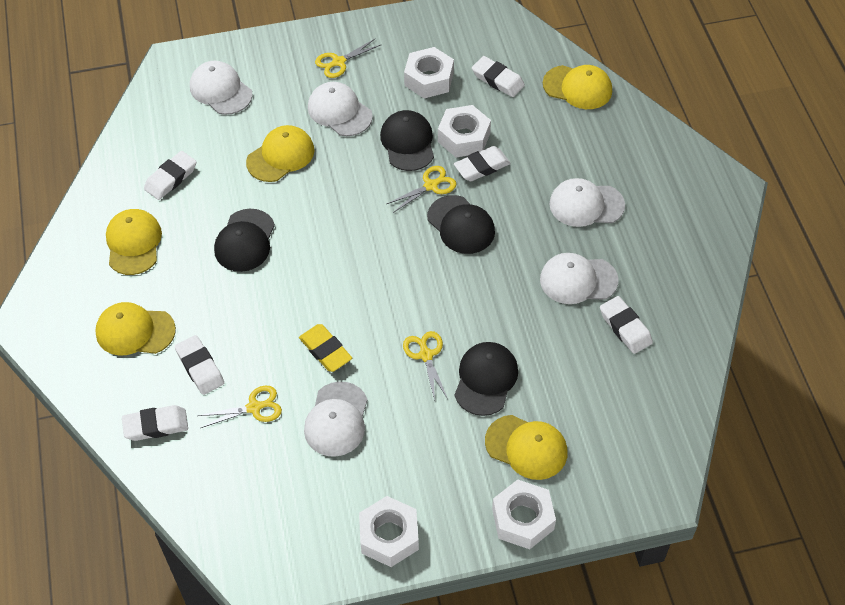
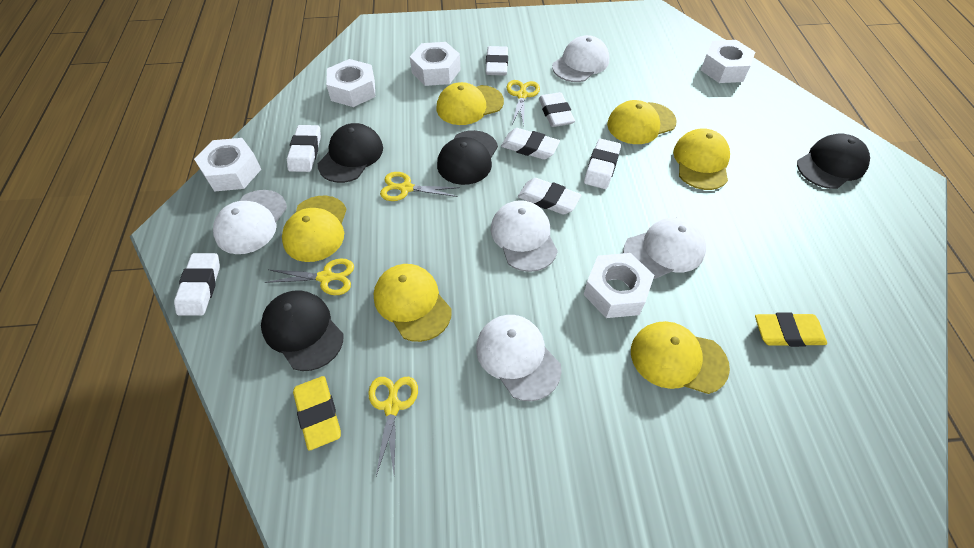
white eraser: [122,405,188,441] [144,151,196,200] [175,335,224,395] [454,146,511,181] [472,56,525,97] [600,296,653,354] = 6 -> [174,253,220,316] [287,125,321,172] [486,46,508,76] [501,128,560,160] [518,178,581,215] [539,92,575,127] [584,139,621,189] = 7
white nut: [359,496,419,567] [404,47,454,98] [438,105,491,157] [492,480,556,549] = 4 -> [194,138,261,192] [326,59,375,107] [410,42,461,86] [584,253,654,318] [701,40,755,83] = 5
yellow cap: [95,302,176,356] [106,209,162,275] [246,125,314,182] [485,415,567,480] [543,65,612,109] = 5 -> [282,196,347,262] [374,264,452,342] [437,82,504,125] [607,100,677,144] [631,321,730,394] [673,128,730,190] = 6
yellow eraser: [299,324,352,372] = 1 -> [293,376,341,451] [755,312,827,347] = 2

